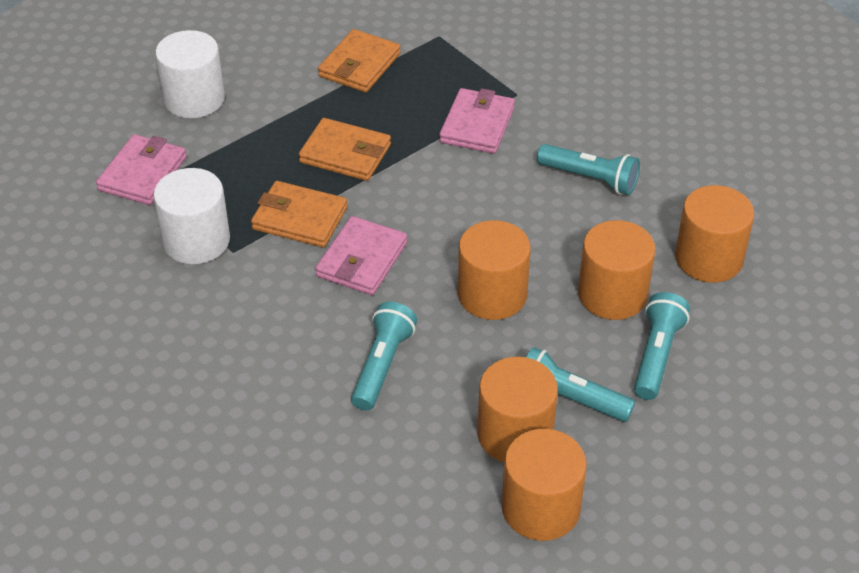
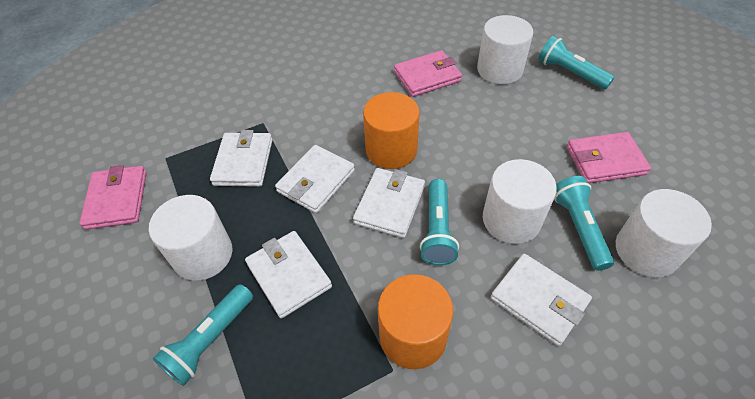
orange cylinder: [458,220,531,320] [477,357,558,462] [502,429,587,541] [578,220,656,320] [675,185,754,283] = 5 -> [363,92,420,169] [378,274,453,369] = 2
orange wallet: [251,181,348,247] [299,118,391,181] [318,29,401,92] = 3 -> none = 0
white cylinder: [153,168,230,264] [155,30,225,118] = 2 -> [149,195,232,281] [477,15,533,84] [483,159,557,244] [616,189,712,277] = 4
white wallet: none = 0 -> [210,130,272,187] [245,231,332,318] [275,145,355,213] [353,168,425,238] [491,254,592,346] = 5

